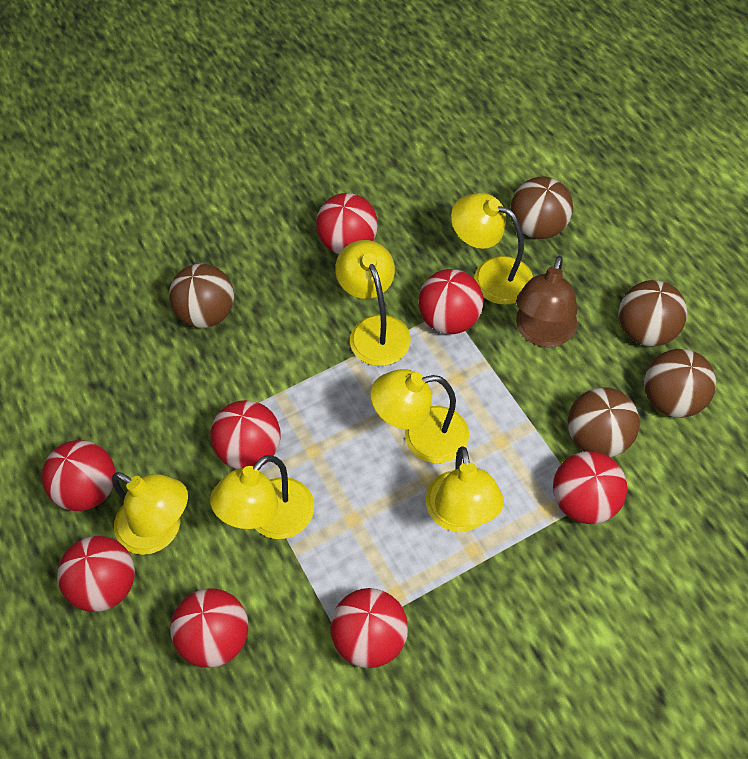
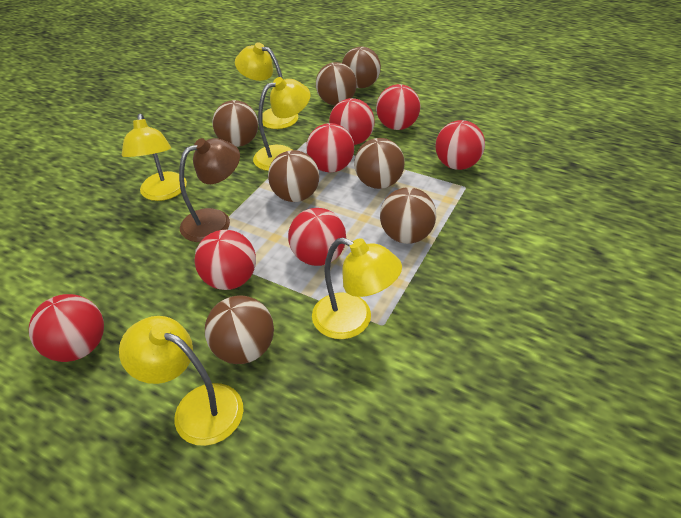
brown ball: [169,264,234,328] [511,177,573,239] [568,387,640,457] [619,280,687,347] [644,349,716,418] = 5 -> [205,295,274,364] [212,100,258,147] [268,150,319,202] [316,62,357,105] [342,47,381,88] [354,138,405,189] [380,187,436,244] = 7
red ball: [42,440,115,511] [57,536,135,612] [170,588,249,668] [211,400,281,469] [316,193,378,254] [330,588,408,668] [418,269,483,334] [553,451,627,524] = 8 -> [29,294,104,362] [194,230,256,290] [288,208,346,266] [306,123,354,172] [329,98,375,145] [376,84,420,130] [436,120,485,170] = 7
yellow lamp: [112,472,188,555] [210,455,314,539] [335,240,411,366] [370,369,469,463] [426,446,504,532] [451,193,533,305] = 6 -> [119,316,244,446] [122,114,187,201] [235,42,298,129] [253,77,310,171] [312,238,402,339] = 5

